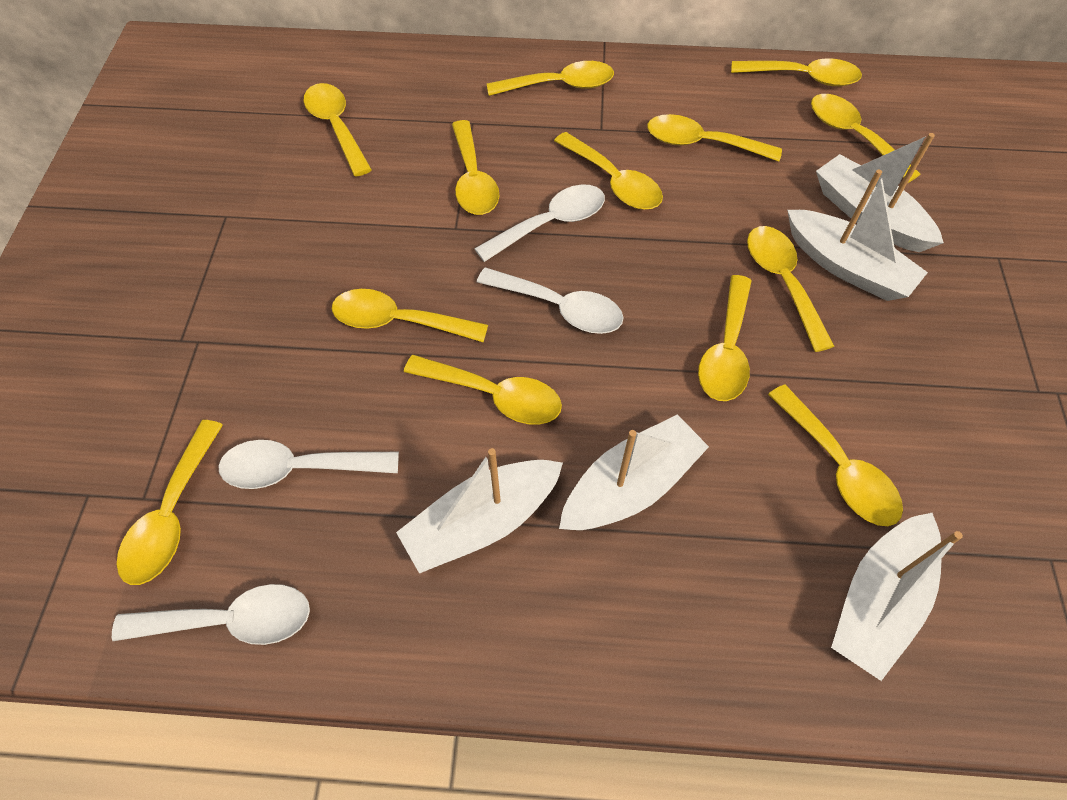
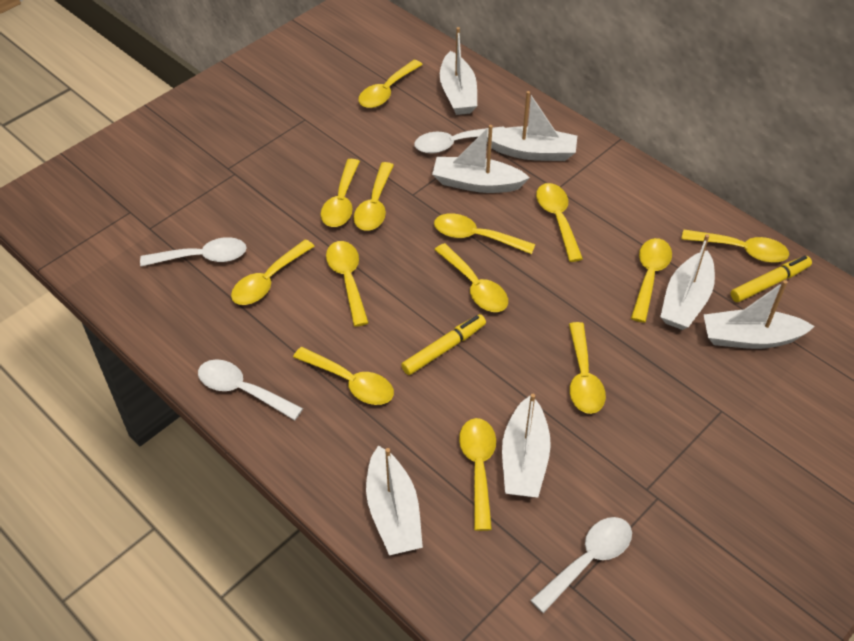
white boat: [396,448,563,574] [559,414,709,530] [787,169,928,301] [816,133,944,252] [831,513,963,681] = 5 -> [366,446,423,555] [432,125,530,193] [440,27,477,115] [487,91,577,161] [502,394,551,498] [660,234,715,330] [704,280,815,349] = 7
yellow marker: none = 0 -> [401,314,486,375] [731,256,812,302] = 2

